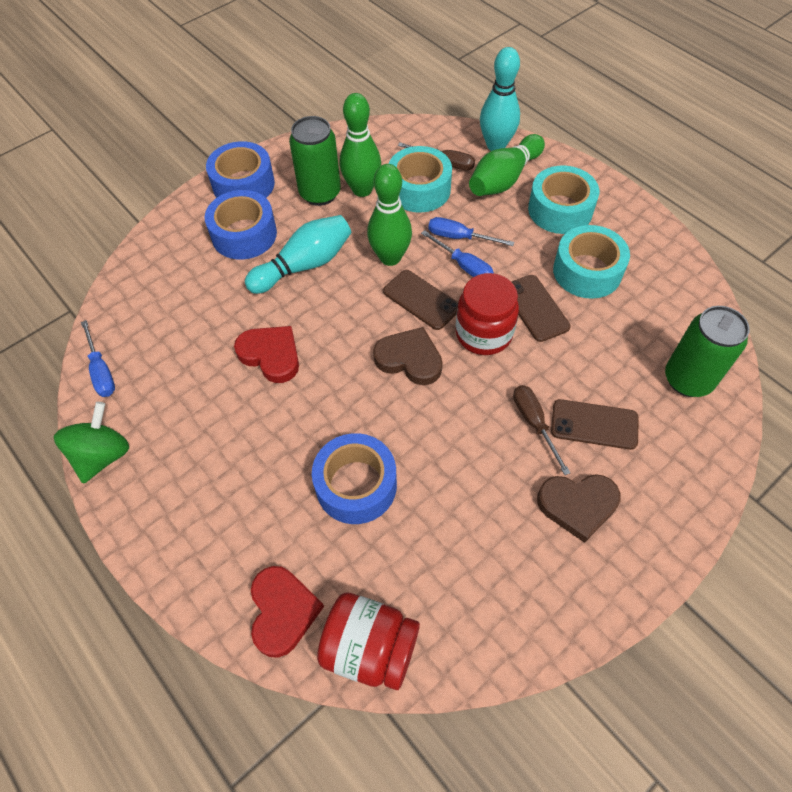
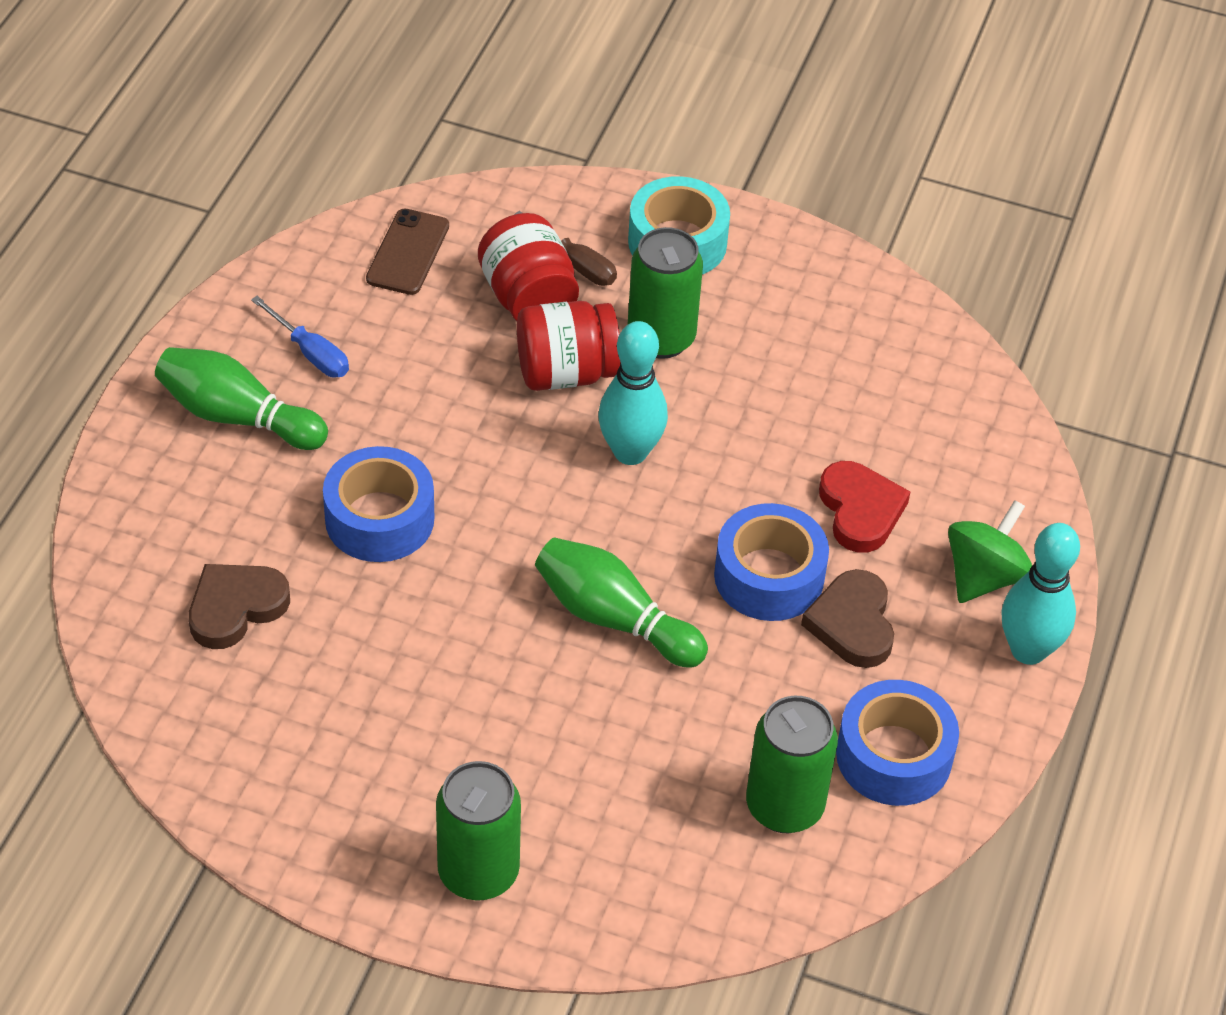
blue screwdriver: [81,320,115,397] [421,230,494,277] [428,217,514,246] = 3 -> [251,296,349,378] = 1
brown phone: [383,270,458,330] [512,275,571,342] [551,399,639,450] = 3 -> [366,209,449,295] = 1
brown screwdriver: [398,142,475,171] [513,385,570,475] = 2 -> [514,211,617,286] = 1
green bowling pin: [340,93,381,197] [367,164,412,266] [469,134,545,196] = 3 -> [155,347,328,450] [535,537,708,667] = 2
green can: [289,116,341,206] [665,306,750,397] = 2 -> [436,761,521,901] [627,227,703,359] [746,696,838,833] = 3
red heart: [234,326,299,383] [251,566,324,658] = 2 -> [819,461,910,553] = 1
turquoise tape: [389,146,452,213] [528,166,599,234] [553,225,630,299] = 3 -> [628,176,730,274] = 1

